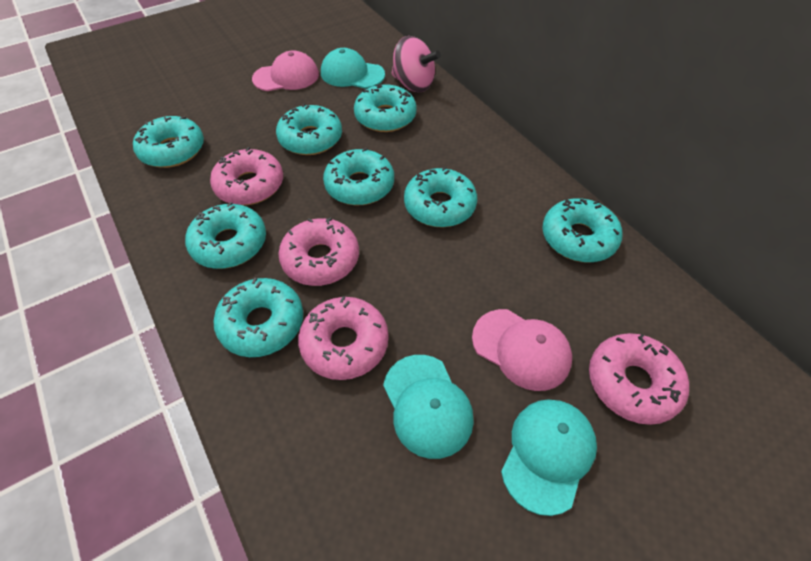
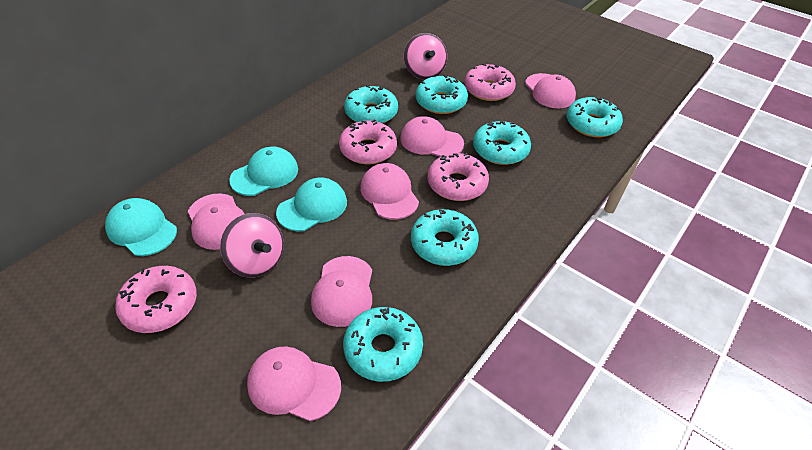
pink cap: [252,50,319,91] [472,309,572,391] = 2 -> [188,193,245,250] [247,346,341,421] [311,256,372,327] [360,163,419,219] [400,116,464,157] [525,73,576,108] = 6
pink spinning top: [391,36,441,92] = 1 -> [220,213,284,278] [404,33,447,80] = 2
turquoise donut: [133,116,204,168] [185,202,266,269] [213,278,303,357] [276,104,342,155] [323,148,394,205] [354,84,417,132] [404,167,477,227] [542,198,622,263] = 8 -> [343,307,423,382] [344,84,398,123] [411,209,479,266] [416,75,468,114] [473,121,531,165] [567,97,623,137] = 6

